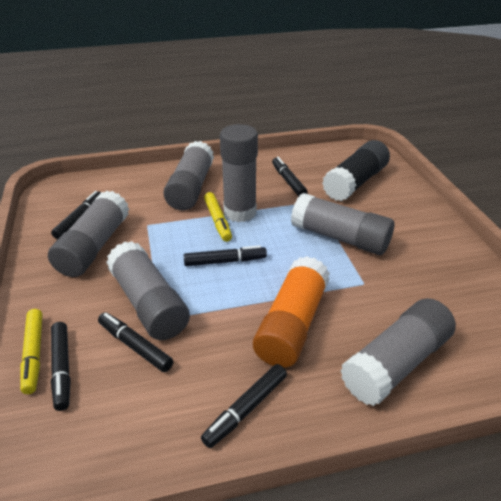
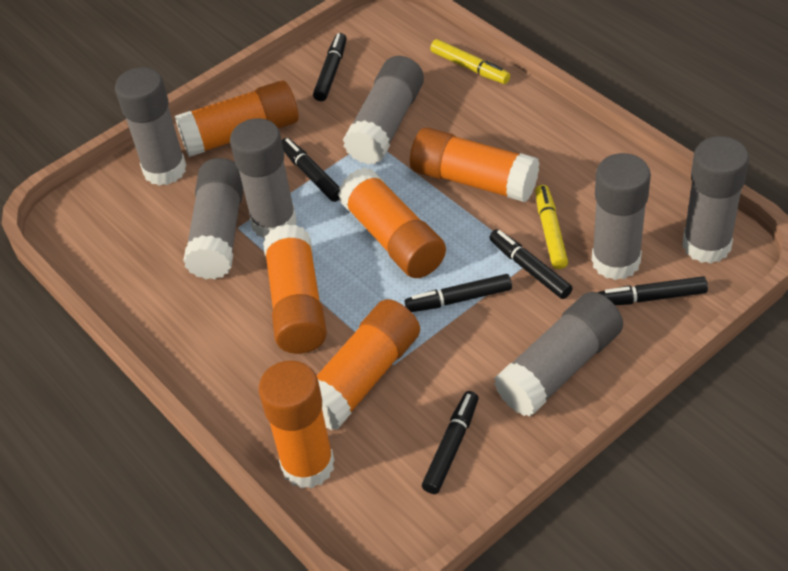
black glue stick: [322,140,390,201] = 1 -> none = 0
grey glue stick: [48,190,129,277] [106,241,190,340] [163,141,214,210] [220,124,258,222] [291,193,394,255] [340,298,456,406] = 6 -> [115,67,187,186] [183,158,243,279] [230,118,297,239] [343,56,424,165] [494,292,623,417] [592,153,651,280] [682,136,749,264] = 7
orange glue stick: [253,256,330,368] = 1 -> [175,80,299,157] [259,360,335,489] [263,224,327,354] [317,299,420,430] [338,167,446,278] [410,127,539,202] = 6

